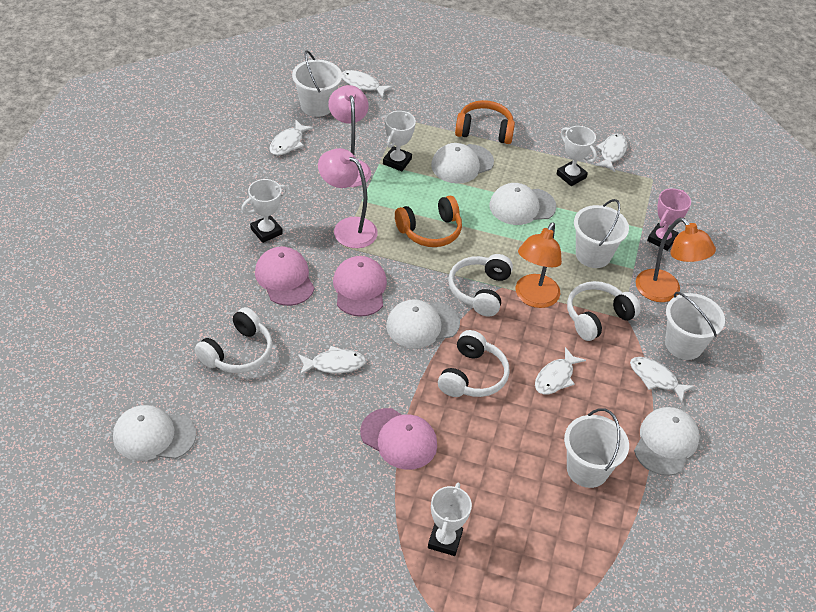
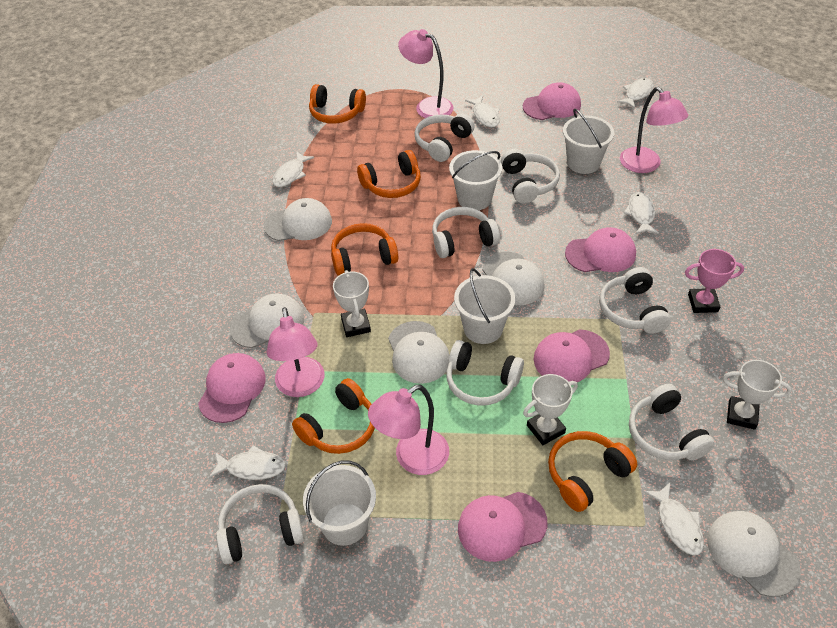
orange headphones: [395,196,462,247] [455,100,515,144] = 2 -> [292,378,375,454] [309,84,366,124] [331,223,398,276] [357,150,421,198] [548,431,637,512] = 5
orange lamp: [516,222,562,308] [636,218,716,302] = 2 -> none = 0
pink cap: [255,246,314,306] [333,256,387,317] [360,408,437,470] = 3 -> [198,353,266,423] [458,492,547,562] [523,82,581,120] [534,329,610,382] [565,227,636,272] = 5
pink lamp: [318,148,378,248] [328,85,371,187] = 2 -> [266,307,325,397] [368,385,449,475] [398,29,454,118] [620,87,688,173] = 4
white headphones: [195,307,273,373] [438,330,510,397] [448,254,513,316] [567,281,641,341] = 4 -> [216,484,305,564] [414,113,475,162] [432,207,500,258] [446,340,524,406] [501,149,560,204] [599,267,671,334] [629,384,715,460] = 7
white trophy: [241,179,289,243] [383,111,416,171] [428,483,472,556] [556,126,597,186] = 4 -> [333,270,371,337] [523,374,578,445] [723,360,792,430] = 3

